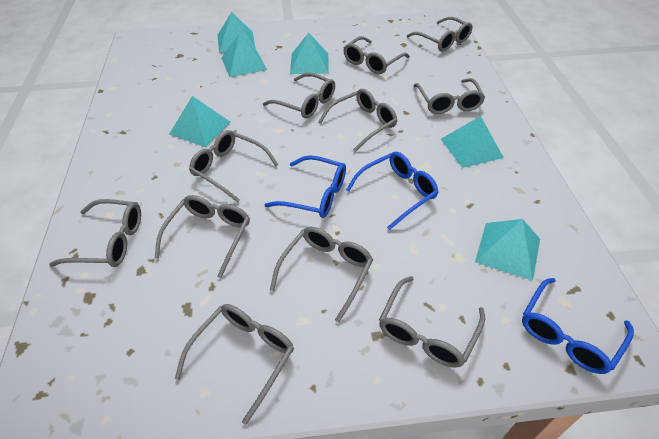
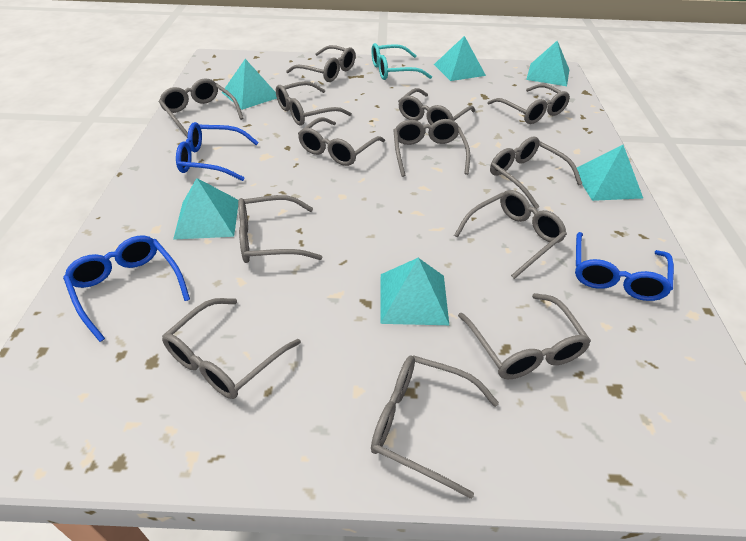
grey glasses: [49,199,141,267] [155,195,250,278] [175,304,294,425] [189,130,278,202] [263,72,335,119] [270,227,373,322] [318,89,397,152] [344,36,410,74] [379,276,485,368] [407,17,473,51] [414,78,485,114] = 11 -> [159,78,244,138] [162,298,301,399] [238,195,322,263] [276,81,352,125] [286,45,355,82] [298,117,385,166] [371,355,499,499] [393,119,470,177] [398,88,475,125] [454,190,567,279] [458,293,591,379] [487,84,570,124] [490,137,582,209] = 13
turquoise glasses: none = 0 -> [371,43,432,80] = 1

